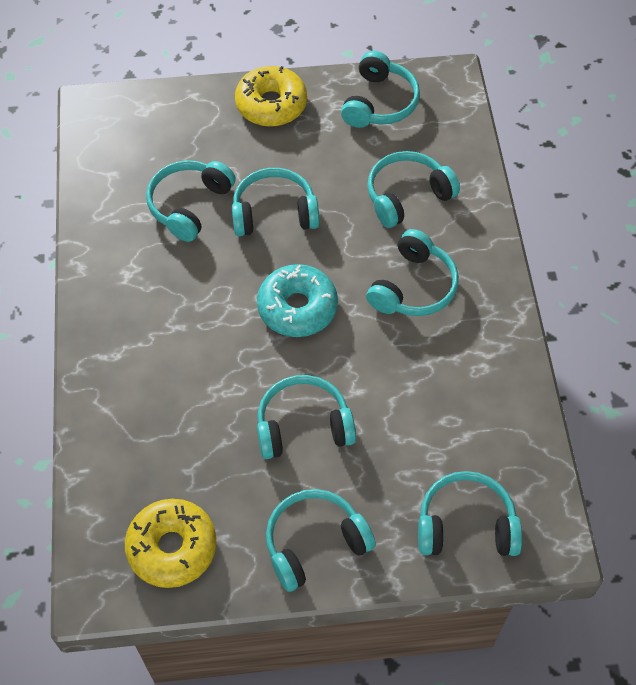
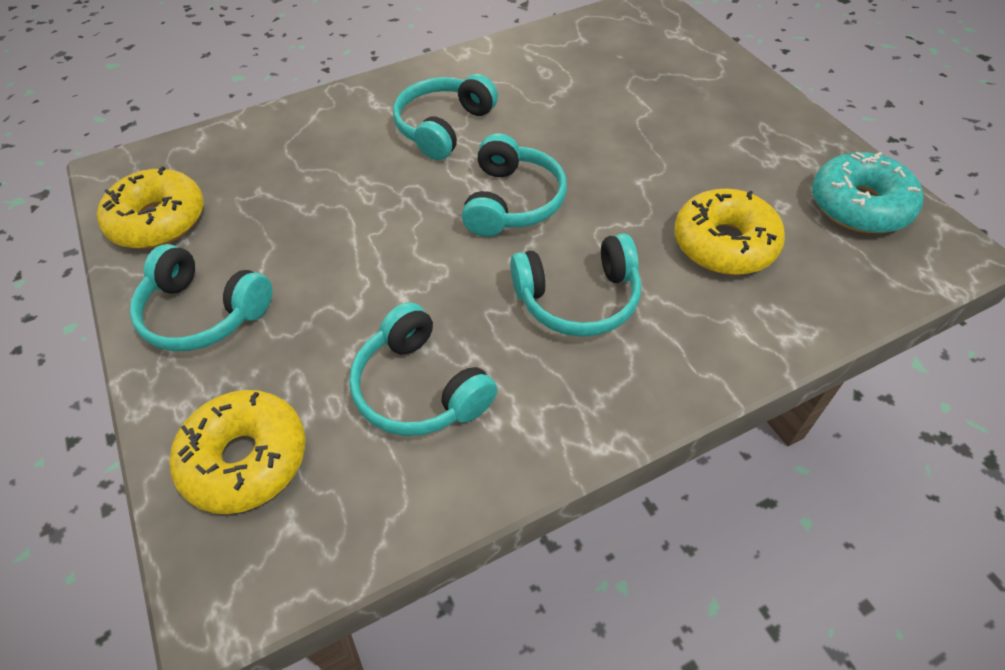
turquoise headphones: [146,160,236,242] [232,168,319,236] [257,375,356,459] [266,489,376,592] [341,51,420,128] [366,229,459,316] [367,151,460,228] [418,471,522,556] = 8 -> [130,244,272,351] [349,302,498,436] [393,74,498,160] [462,133,567,237] [510,233,641,337] = 5
yellow donut: [125,499,217,588] [235,66,307,127] = 2 -> [97,167,204,249] [170,390,305,514] [674,188,785,275] = 3

